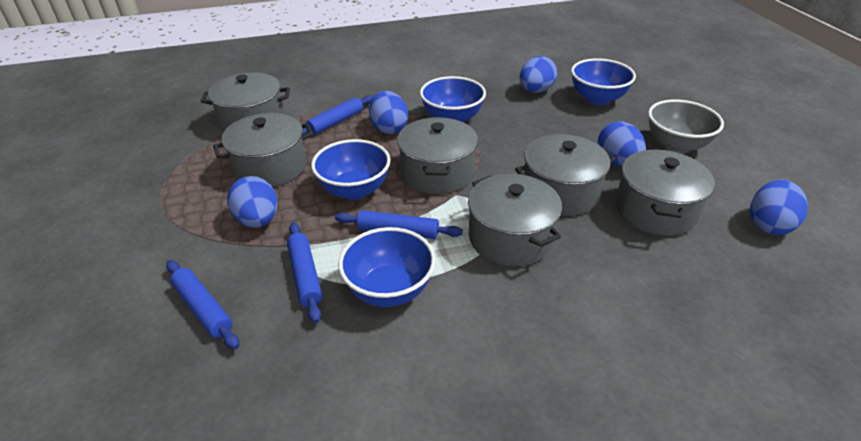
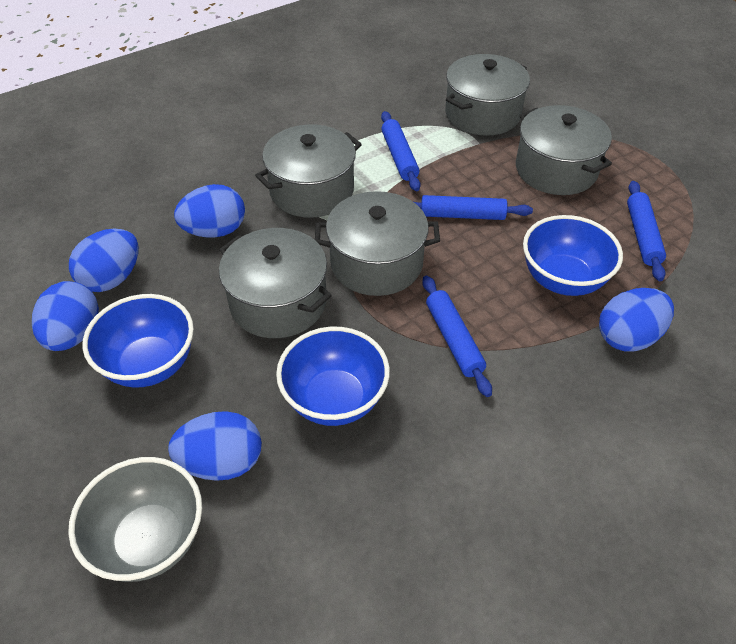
blue bowl: [311,139,391,200] [338,227,436,307] [420,76,486,123] [571,58,636,105] = 4 -> [83,294,194,388] [276,327,390,426] [523,215,623,296] = 3
grey pot: [201,73,290,132] [213,113,313,187] [397,117,478,194] [468,174,562,266] [515,134,616,216] [615,150,715,236] = 6 -> [219,228,332,338] [255,124,362,218] [315,191,440,296] [445,54,530,136] [516,105,612,195] = 5

